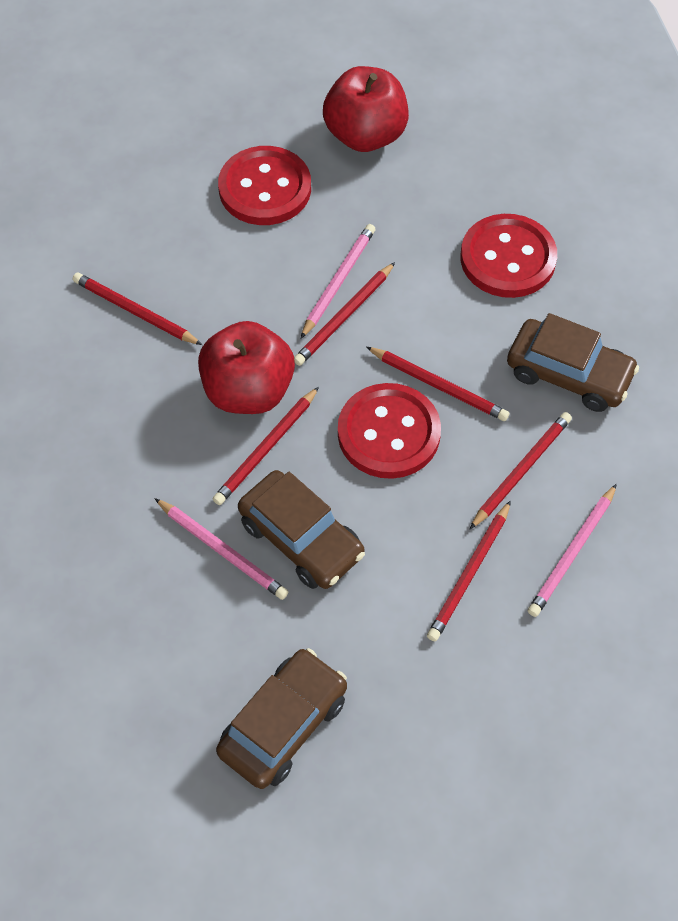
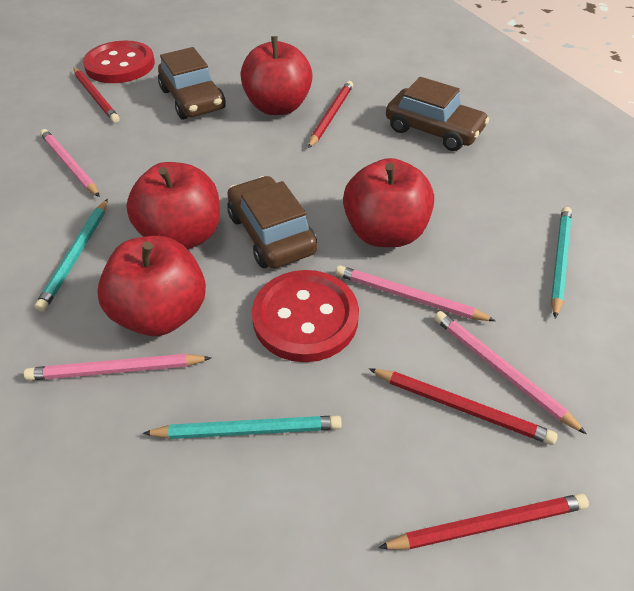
pink pencil: [154,498,288,600] [301,224,376,338] [528,484,617,617] = 3 -> [24,354,211,381] [40,129,100,197] [336,265,496,321] [434,311,587,434] = 4
red apple: [198,321,295,414] [323,66,409,152] = 2 -> [97,236,206,336] [126,162,220,249] [240,36,313,115] [343,158,434,247] = 4
red button: [218,146,311,225] [338,383,441,479] [461,214,557,298] = 3 -> [83,41,155,83] [252,270,359,362] = 2
red pencil: [73,273,202,345] [213,387,319,505] [294,262,395,366] [366,347,509,421] [427,500,511,641] [470,412,572,529] = 6 -> [73,67,120,123] [308,81,353,148] [369,368,557,445] [378,493,589,549] = 4
turquoise pencil: none = 0 -> [35,199,108,312] [143,415,342,439] [551,207,572,319] = 3

